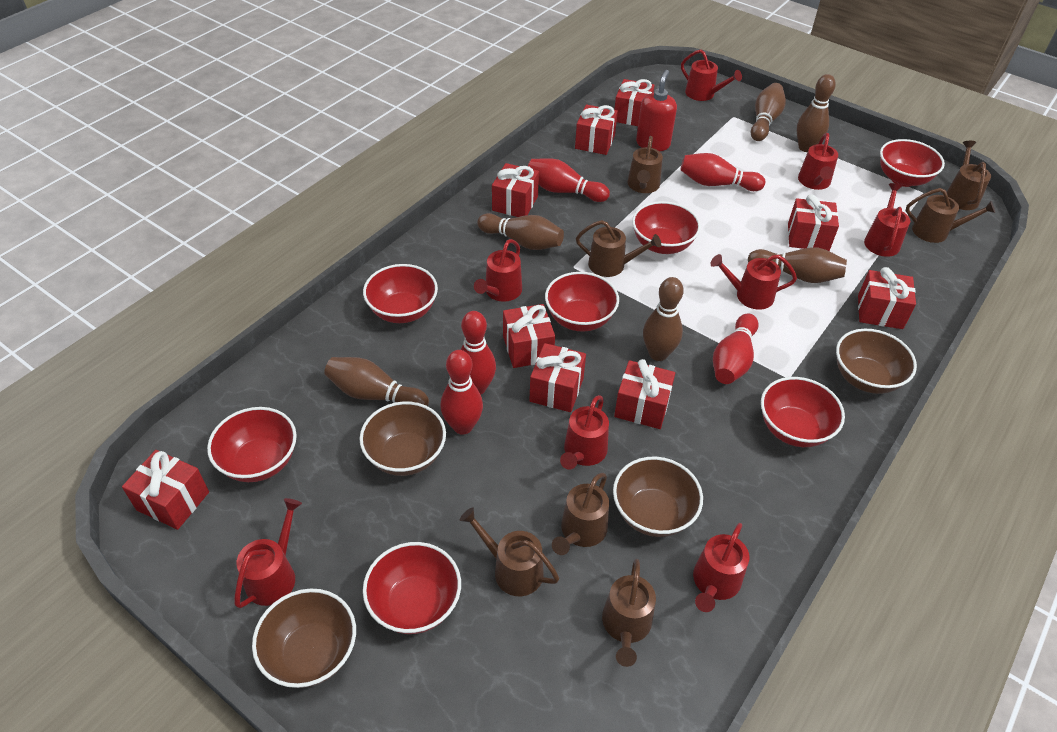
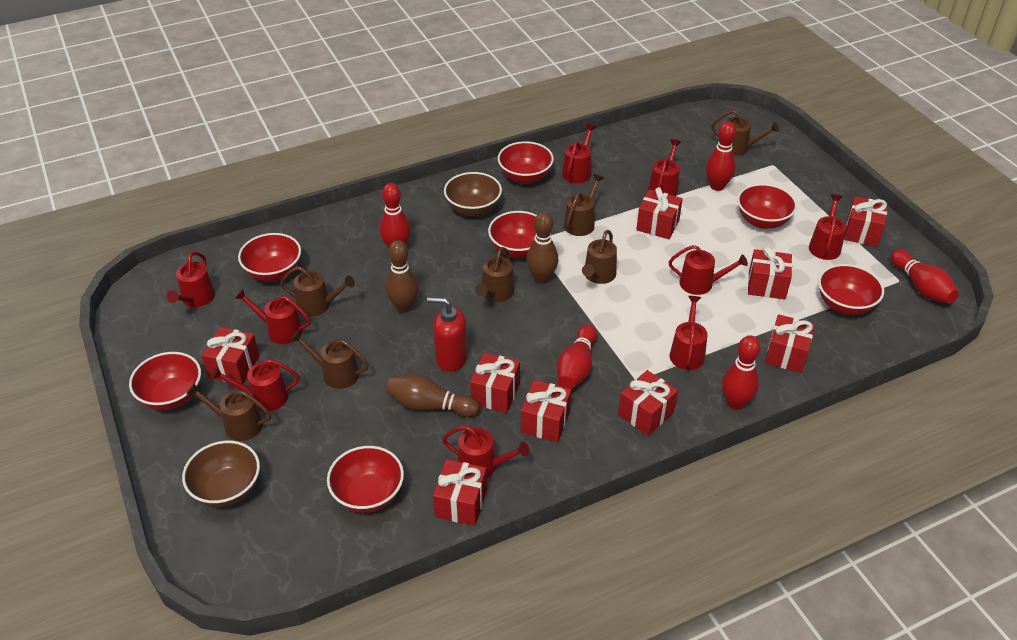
brown bowl: [252,589,356,688] [360,401,446,476] [613,457,703,537] [836,329,917,394] = 4 -> [182,441,260,507] [444,172,502,216] = 2
brown bowling pin: [324,357,429,406] [477,213,564,250] [643,277,684,361] [748,247,847,283] [751,83,786,141] [797,74,836,152] = 6 -> [386,240,419,313] [386,374,480,417] [527,212,558,284] = 3
red watering can: [234,498,302,608] [474,239,522,302] [560,395,609,470] [681,50,742,101] [693,523,749,612] [711,254,797,310] [798,133,838,190] [864,183,910,257] = 8 -> [166,252,215,307] [211,359,300,411] [235,289,311,344] [442,425,529,478] [562,124,596,183] [648,139,681,196] [669,245,748,295] [670,296,708,370] [809,194,846,260] = 9

